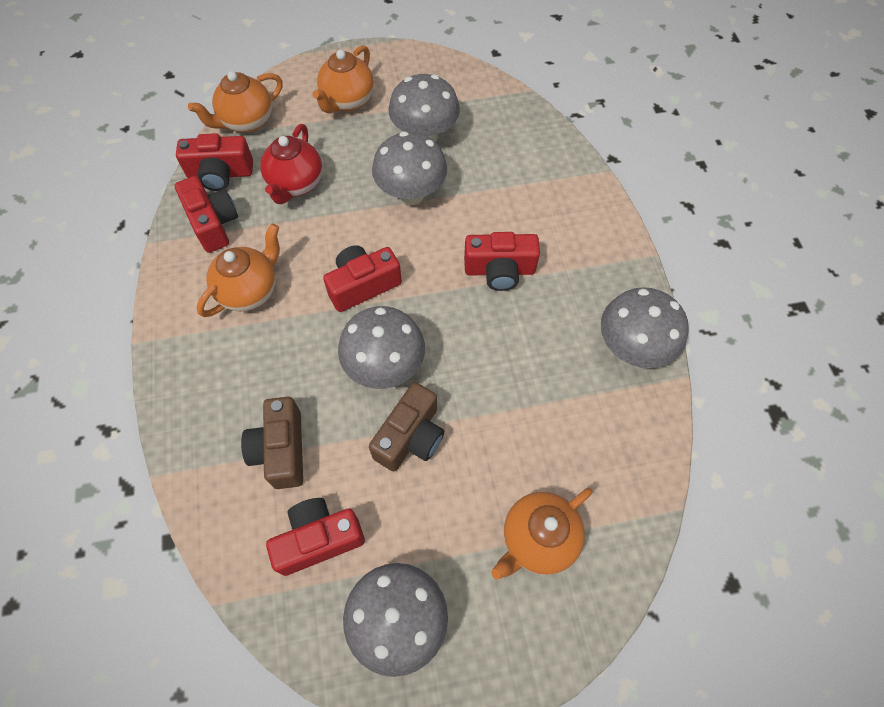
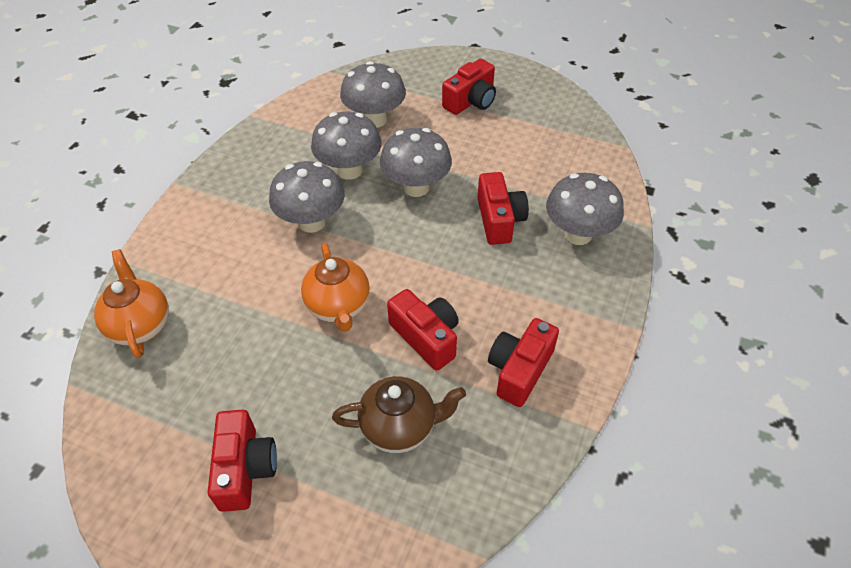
brown camera: [241,397,303,489] [369,382,444,471] = 2 -> none = 0
brown teapot: none = 0 -> [332,376,466,453] = 1
orange teapot: [188,71,283,133] [197,223,280,317] [313,45,374,113] [491,488,593,579] = 4 -> [94,249,169,358] [301,243,370,332] = 2
red teapot: [260,124,322,204] = 1 -> none = 0

